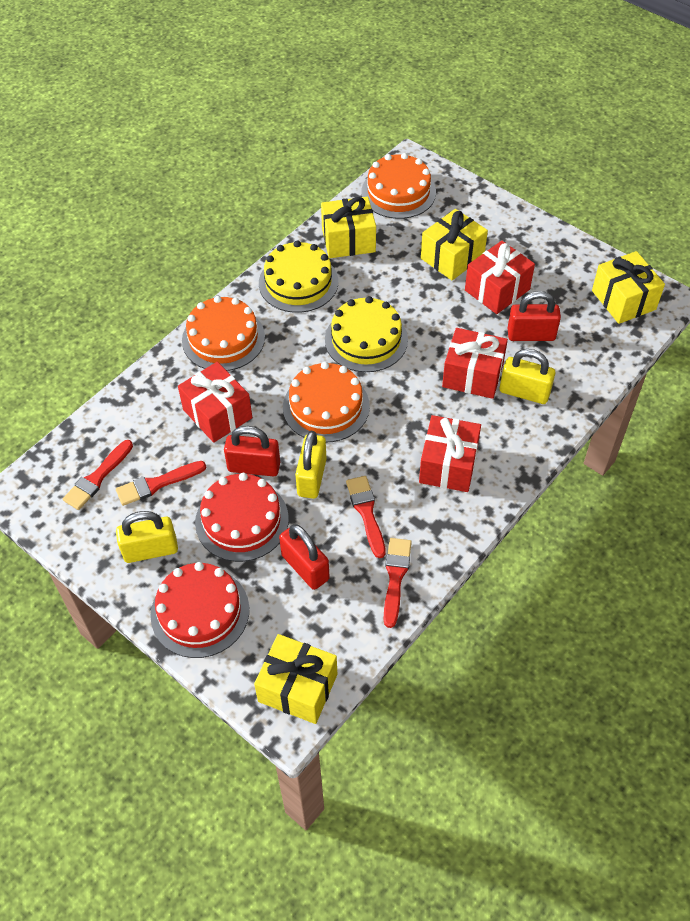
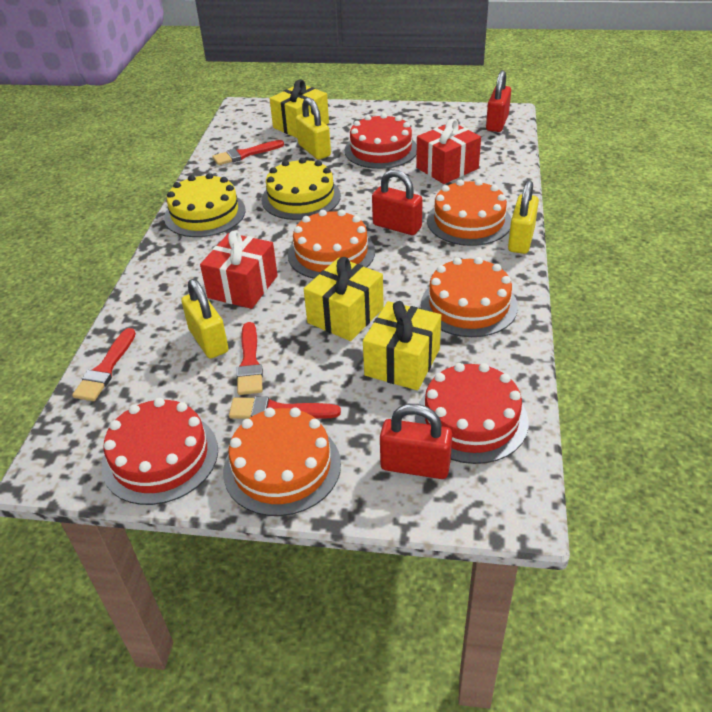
orange cake: [182,296,265,371] [283,362,370,442] [361,153,436,219] = 3 -> [223,407,341,516] [288,210,375,279] [421,257,518,337] [427,179,511,246] = 4
red cake: [150,562,249,658] [195,473,289,562] = 2 -> [101,398,218,505] [345,113,417,169] [415,363,528,464] = 3
red gift: [178,362,252,443] [419,415,481,492] [442,328,508,399] [465,241,535,314] = 4 -> [200,231,278,309] [416,118,481,184] = 2
yellow gift: [254,634,337,724] [321,197,376,258] [421,209,488,281] [592,251,665,324] = 4 -> [270,79,329,138] [304,257,384,341] [363,301,441,390] = 3

